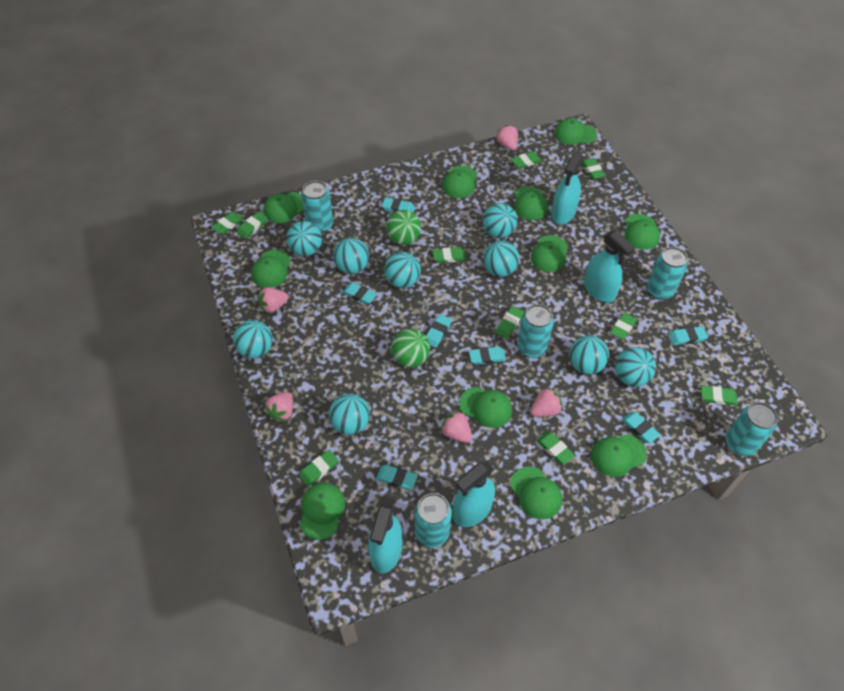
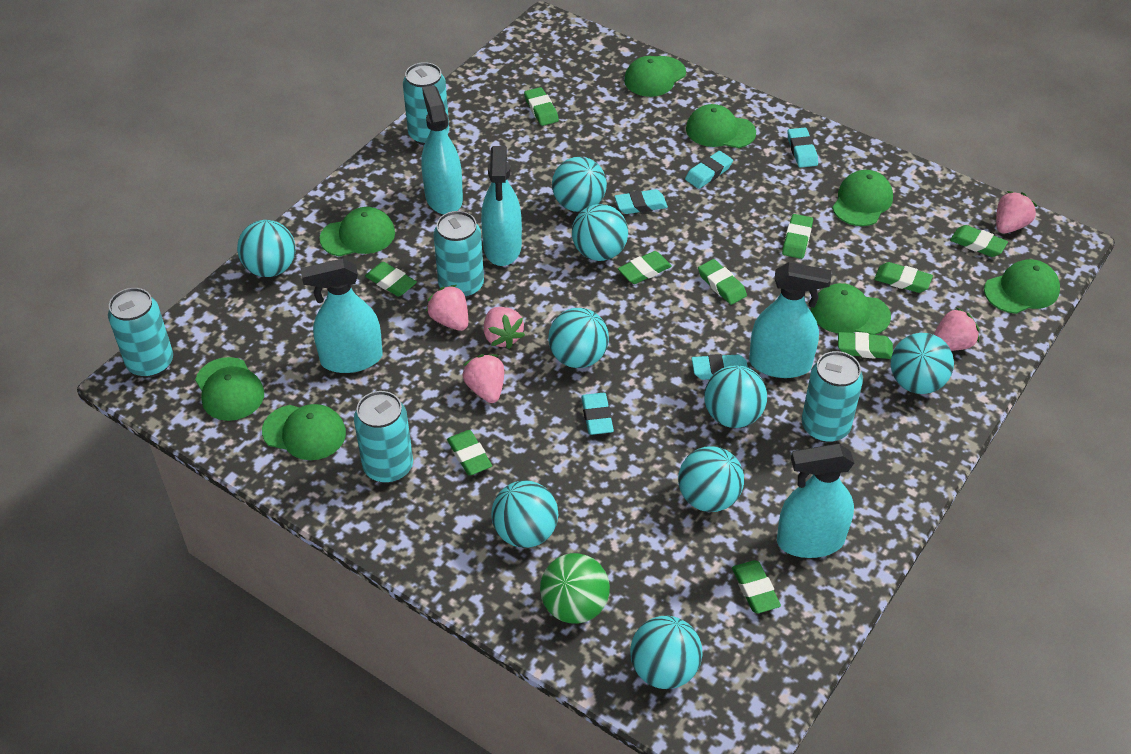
green ball: [386,210,421,245] [391,329,430,368] = 2 -> [540,553,610,624] = 1
green cap: [251,250,291,288] [264,192,304,223] [300,483,345,540] [442,166,477,198] [459,387,512,428] [510,466,562,519] [514,186,548,220] [531,235,568,272] [554,118,597,145] [591,434,647,477] [625,214,660,250] = 11 -> [195,357,264,421] [262,404,346,460] [320,207,395,256] [624,56,686,97] [686,104,756,148] [811,283,891,335] [832,170,893,226] [984,259,1060,314] = 8
turquoise eraser: [342,282,377,304] [376,465,418,490] [382,198,415,212] [426,314,452,348] [469,347,506,365] [621,412,661,443] [669,326,708,345] = 7 -> [581,393,614,435] [614,189,668,214] [685,151,733,189] [691,354,748,380] [787,128,818,168] = 5
turquoise spray bottle: [368,502,403,573] [453,461,495,527] [551,153,583,224] [584,231,635,303] = 4 -> [301,258,383,373] [421,85,463,214] [481,146,522,266] [749,262,831,378] [777,444,854,558] = 5

